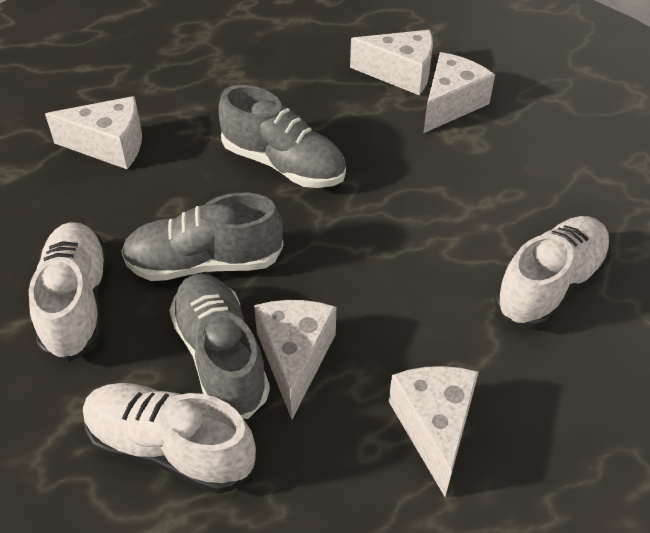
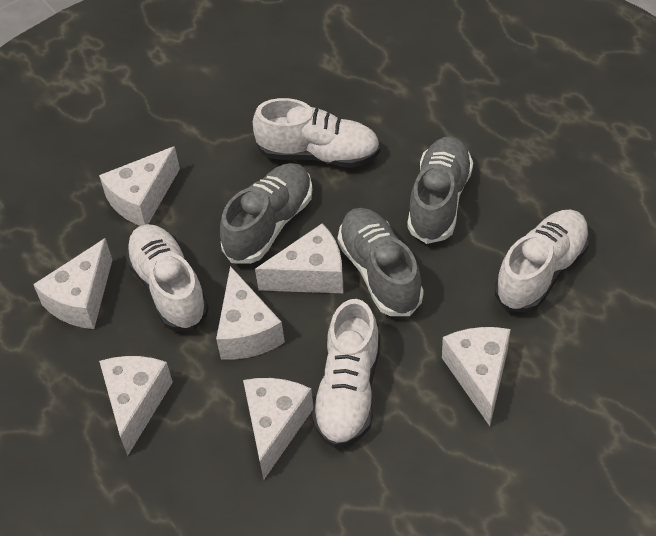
white cheese: [45,96,142,169] [254,300,336,419] [350,30,433,95] [389,366,479,497] [423,52,495,133] = 5 -> [33,238,112,329] [99,146,180,226] [99,356,173,455] [216,266,285,360] [243,378,313,480] [255,223,343,293] [442,327,510,426] = 7
white shoe: [29,222,108,363] [83,383,256,494] [495,216,611,329] = 3 -> [125,224,209,331] [253,98,380,168] [312,299,380,448] [495,209,590,313] = 4

